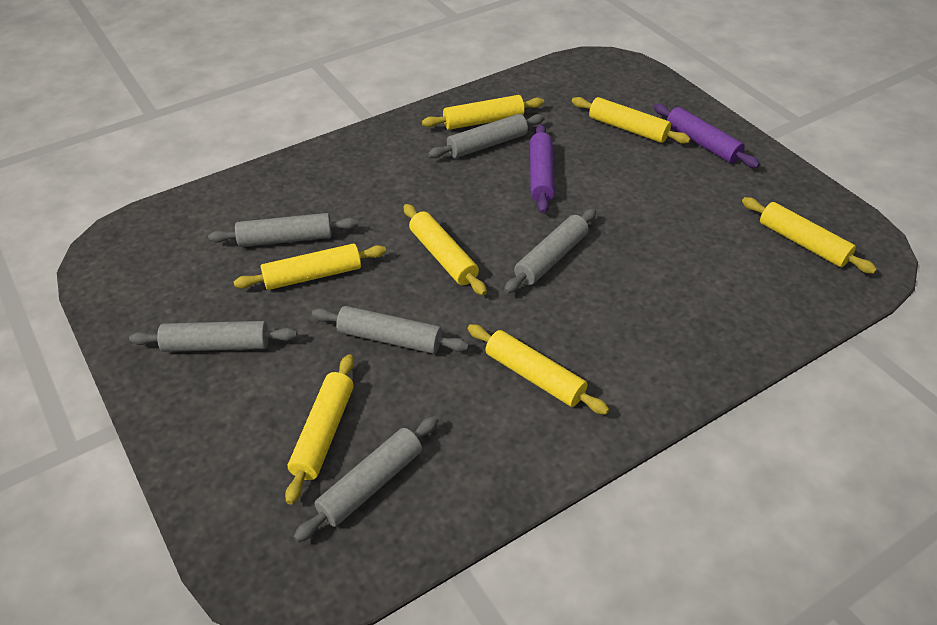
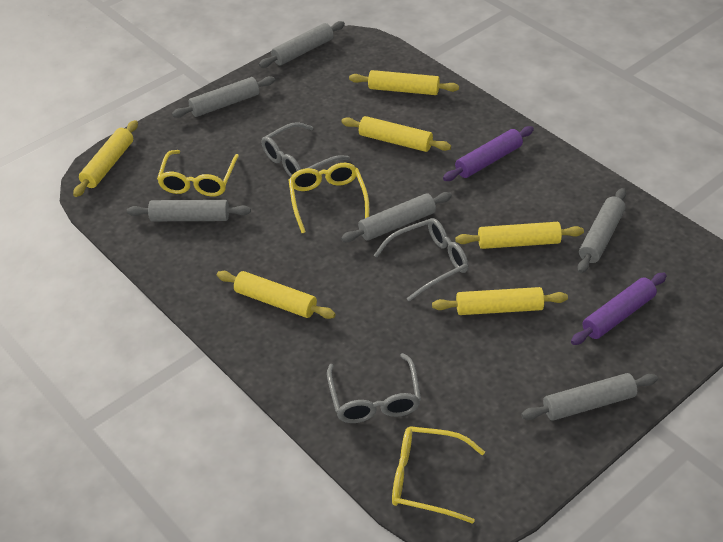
grey glasses: none = 0 -> [262,122,350,177] [327,353,421,423] [374,218,468,301] = 3
yellow glasses: none = 0 -> [157,150,239,197] [288,163,369,233] [392,426,485,524] = 3
yellow rolling pin: [233,244,386,290] [285,354,354,504] [403,204,487,295] [422,95,544,130] [468,324,609,415] [572,97,691,144] [742,197,877,274] = 7 -> [73,120,138,197] [217,271,336,319] [341,116,451,152] [349,70,459,95] [432,287,568,315] [455,222,584,249] = 6

